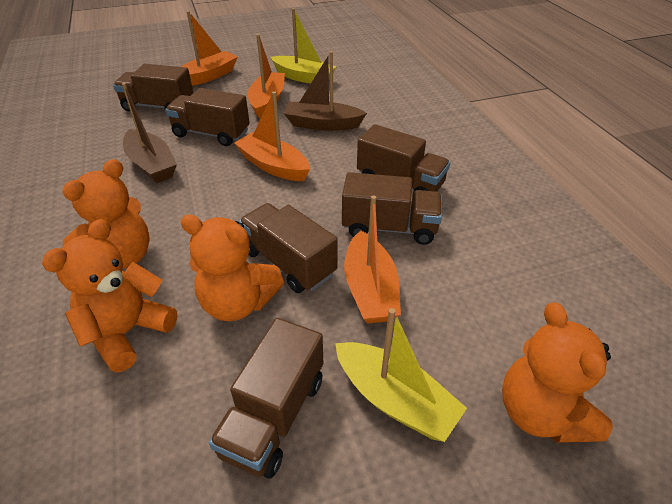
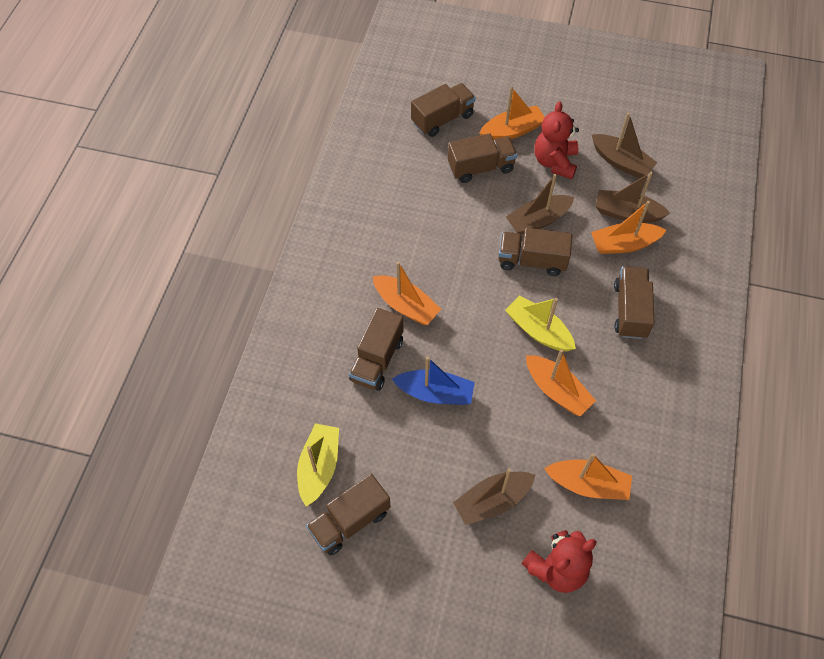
blue boat: none = 0 -> [392,357,475,405] = 1
brown boat: [122,83,177,183] [284,51,367,131] = 2 -> [453,468,535,525] [506,174,574,235] [592,113,657,178] [595,172,670,223] = 4
orange boat: [181,11,238,86] [234,91,310,181] [248,34,285,119] [344,195,401,324] = 4 -> [373,261,441,325] [479,87,545,140] [526,349,596,417] [544,453,632,500] [591,201,667,254] = 5
orange teddy bear: [42,219,178,373] [63,159,150,269] [180,215,284,321] [502,302,613,443] = 4 -> none = 0
red teddy bear: none = 0 -> [521,530,597,593] [534,101,579,179] = 2

